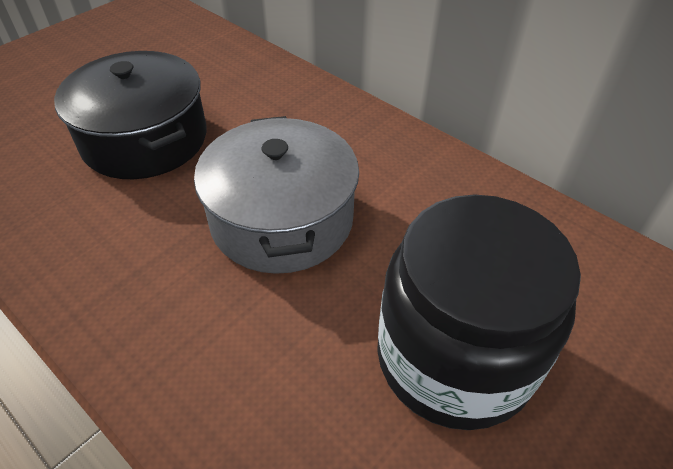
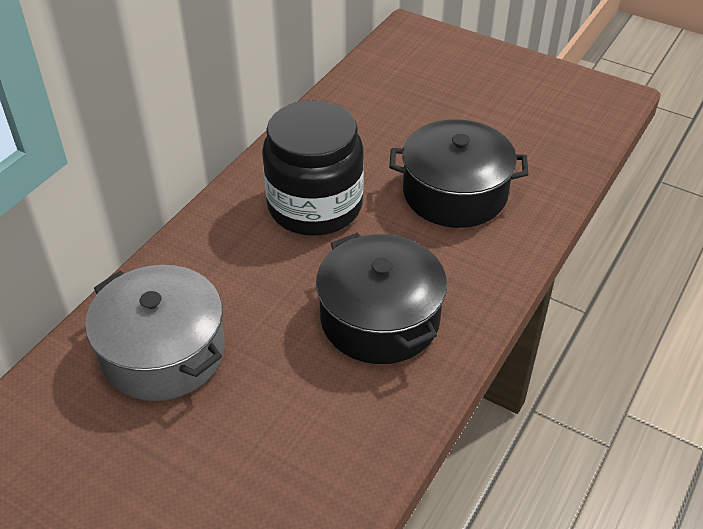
black pot: [54,51,207,179] = 1 -> [316,233,447,364] [389,119,528,228] = 2

